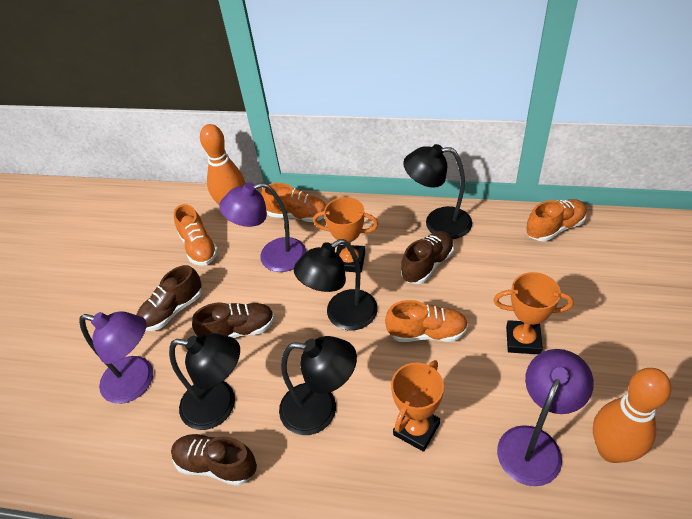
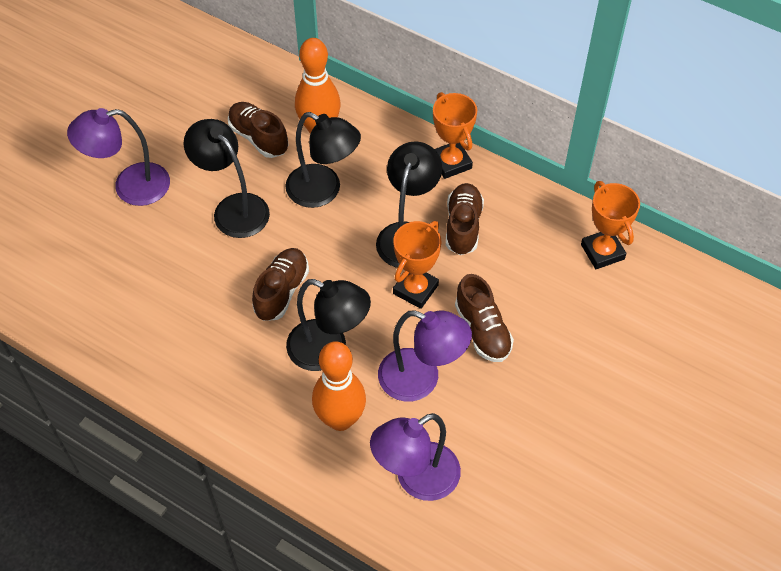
orange shoe: [174,204,218,266] [261,183,326,222] [385,300,468,342] [526,199,587,242] = 4 -> none = 0

